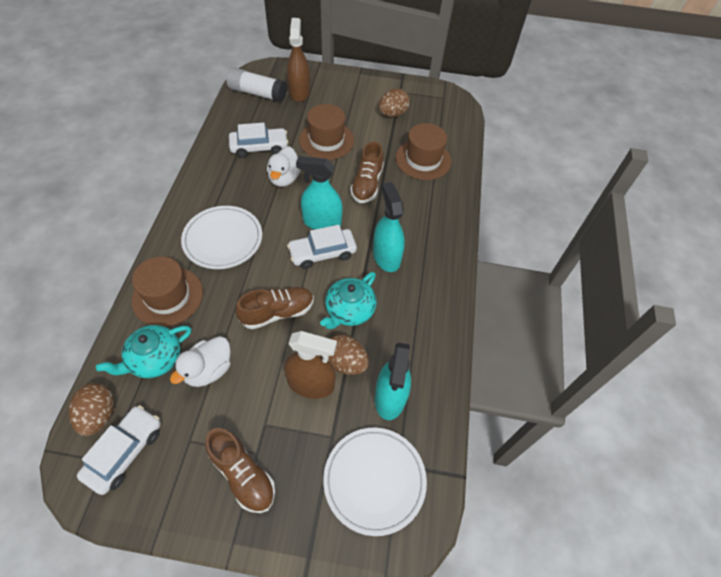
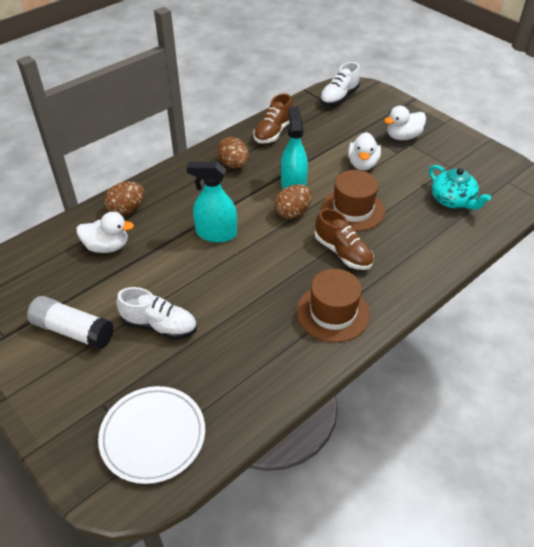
brown hat: [132,256,203,327] [299,104,354,160] [395,123,451,180] = 3 -> [297,269,370,342] [322,170,385,231] = 2
brown shoe: [205,428,275,513] [235,287,314,329] [350,142,384,203] = 3 -> [253,94,293,143] [315,208,374,270] = 2
brown spray bottle: [284,331,337,399] [287,18,310,102] = 2 -> none = 0
turquoise spray bottle: [296,156,343,230] [373,182,405,272] [375,343,411,420] = 3 -> [186,162,237,242] [281,107,308,189] = 2
turquoise teapot: [96,325,191,378] [320,272,377,329] = 2 -> [429,165,491,210] = 1
white car: [77,405,161,495] [229,123,288,158] [287,225,357,269] = 3 -> none = 0
white duck: [170,336,231,387] [267,146,301,187] = 2 -> [76,212,134,253] [348,132,381,170] [384,106,426,140] = 3
white plate: [181,206,262,269] [323,428,427,536] = 2 -> [98,386,205,484] = 1
white shoe: none = 0 -> [116,287,197,339] [320,62,360,106] = 2

